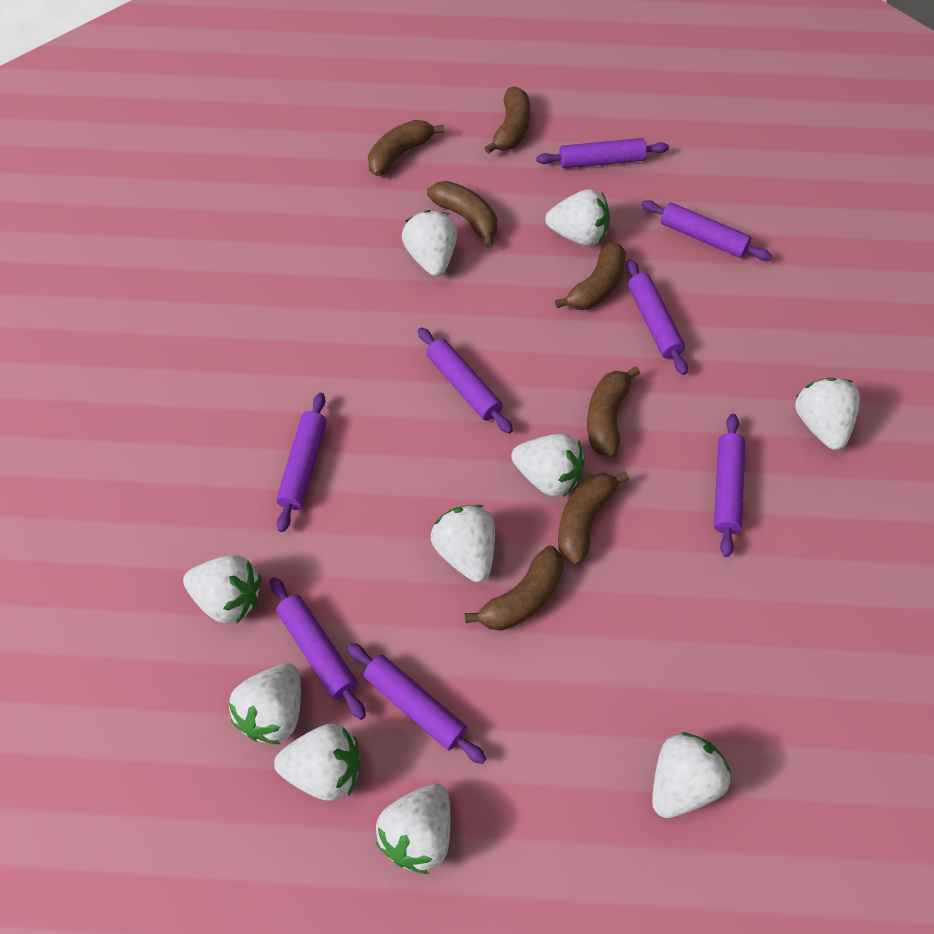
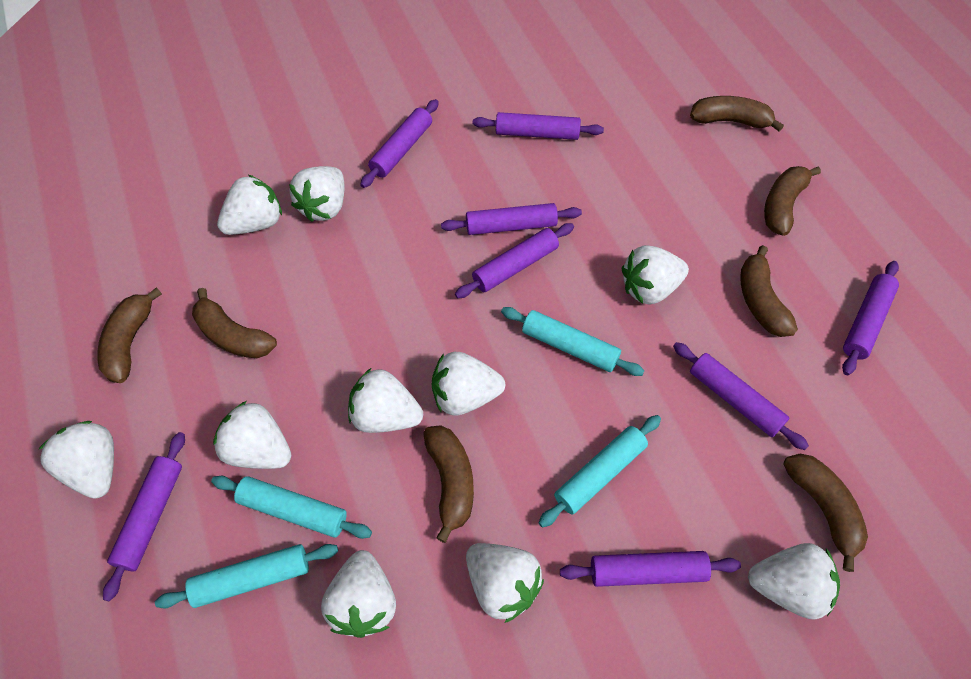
turquoise rolling pin: none = 0 -> [155,544,338,609] [211,476,372,539] [501,307,644,376] [538,415,661,528] = 4

